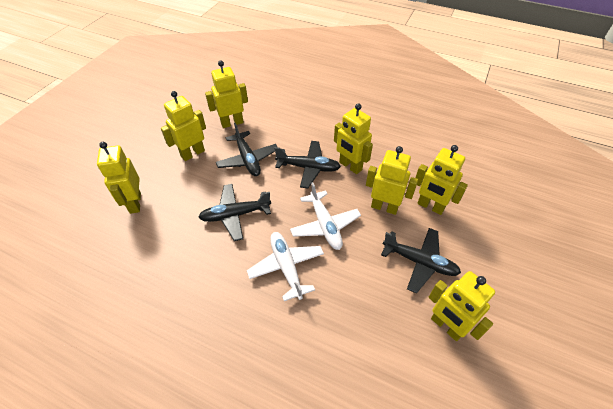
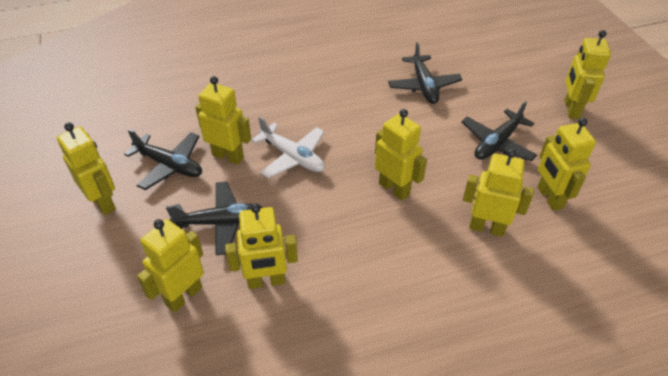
white plane: [247,232,324,301] [290,182,361,250] = 2 -> [251,116,325,178] = 1
yellow robot: [97,142,141,214] [161,91,206,161] [205,61,248,128] [334,103,373,174] [366,146,418,215] [415,145,468,215] [428,271,495,341] = 7 -> [57,122,116,215] [137,219,204,312] [195,76,251,165] [225,203,298,289] [375,109,427,201] [463,149,534,237] [537,118,596,211] [565,30,611,119] = 8

